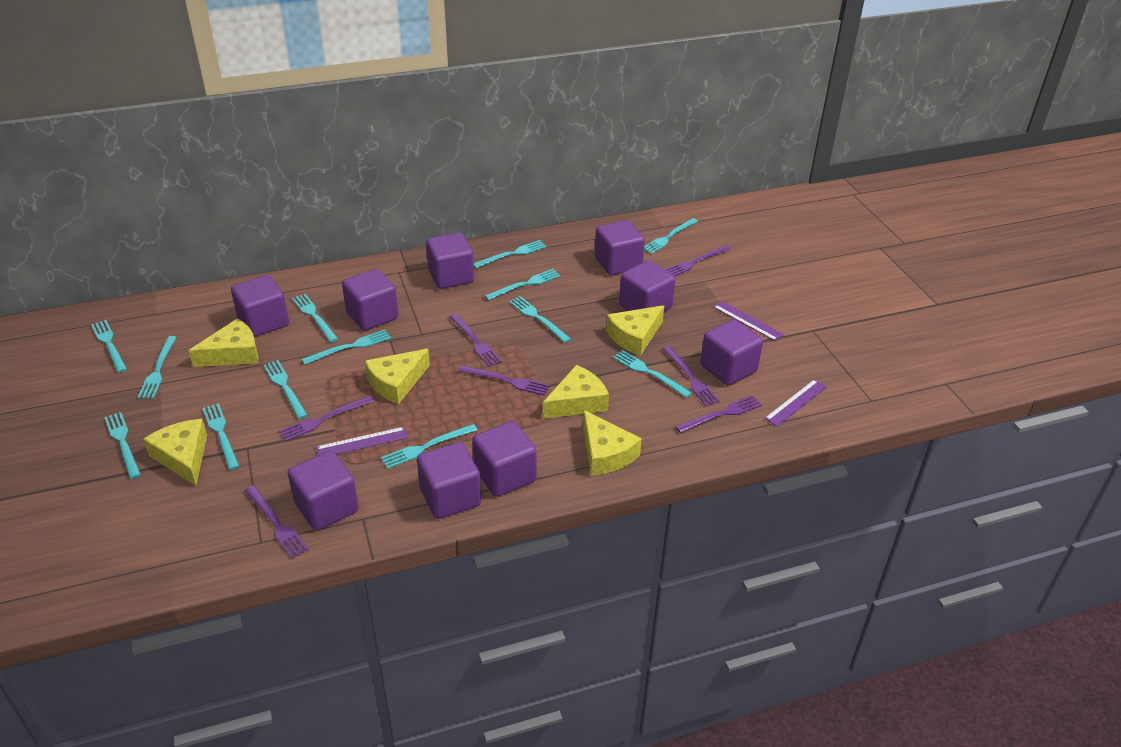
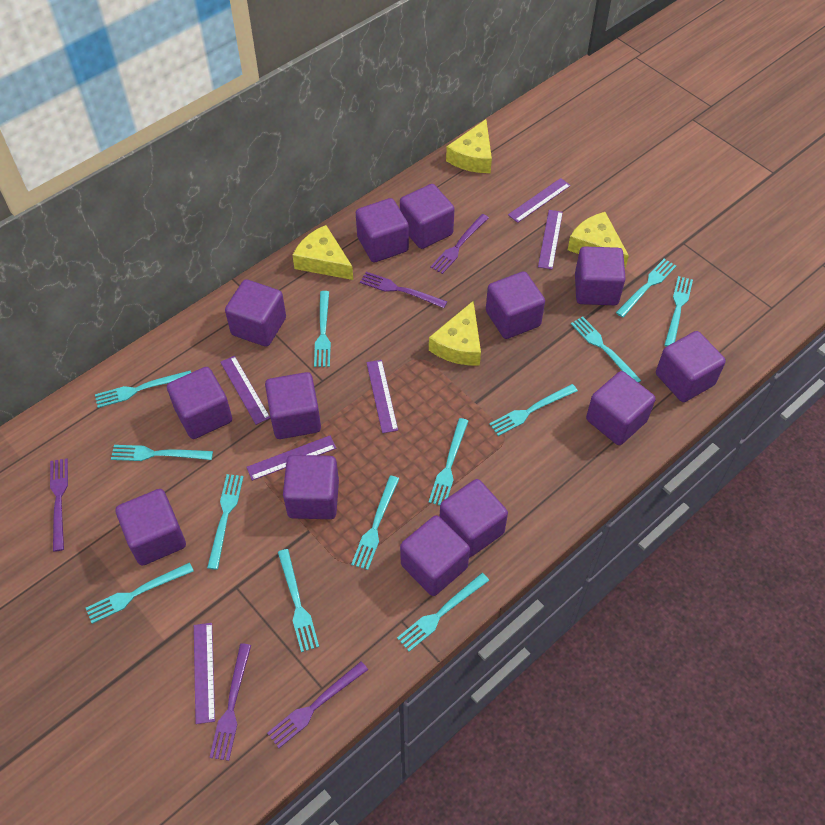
purple cube: [231,275,289,337] [287,450,359,531] [342,269,398,331] [417,442,481,519] [426,232,474,289] [472,421,537,497] [595,220,645,275] [619,261,675,312] [700,319,763,385] = 9 -> [116,489,186,566] [167,367,232,439] [225,279,286,347] [265,372,321,439] [283,455,339,519] [356,198,409,262] [400,184,455,249] [400,515,470,596] [440,479,508,558] [486,271,545,339] [575,247,626,305] [586,371,656,445] [656,331,726,402] = 13
purple fork: [245,485,309,559] [279,396,374,441] [449,314,502,367] [458,366,550,396] [663,346,720,406] [664,246,731,276] [675,395,762,433] = 7 -> [50,458,68,552] [209,643,251,761] [267,661,368,748] [360,272,447,308] [430,214,489,274] = 5
purple ruler: [316,427,408,455] [713,301,784,341] [764,379,827,427] = 3 -> [194,623,215,724] [220,356,270,425] [246,436,336,481] [366,360,398,433] [508,178,571,223] [538,210,563,269] = 6
yellow cheese: [143,419,207,486] [188,318,258,367] [365,349,430,404] [543,365,609,419] [583,410,642,476] [606,305,664,356] = 6 -> [292,225,353,280] [429,300,481,365] [446,119,492,173] [568,212,629,268] = 4

